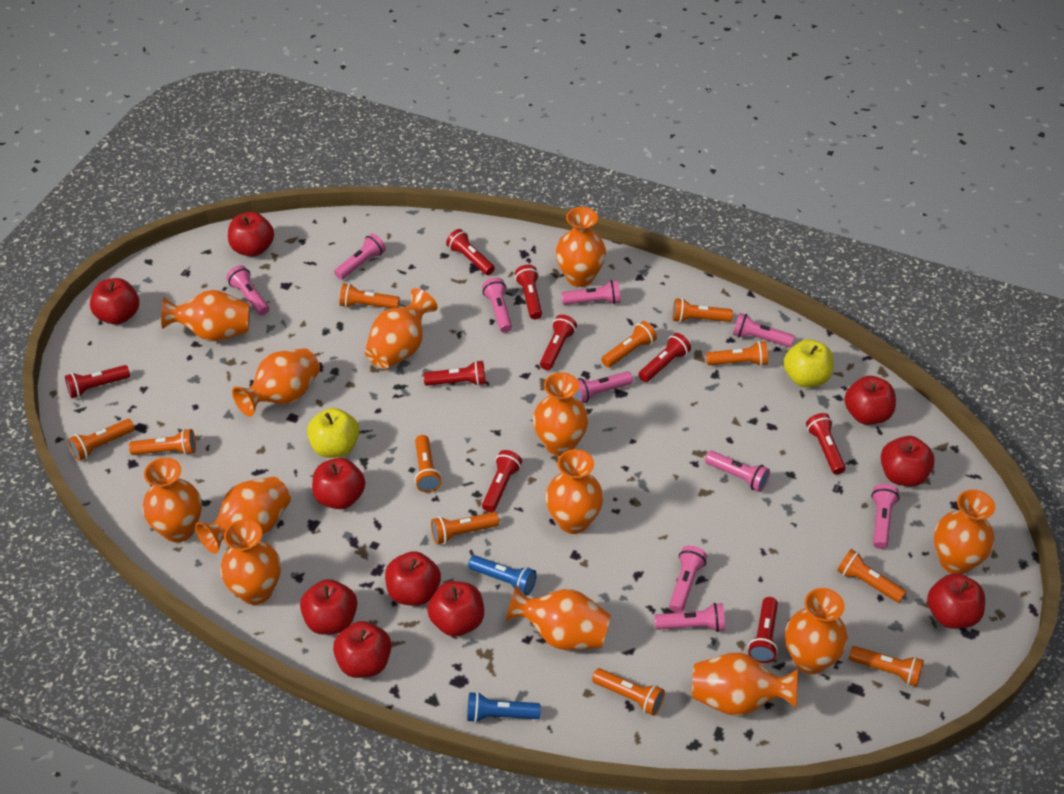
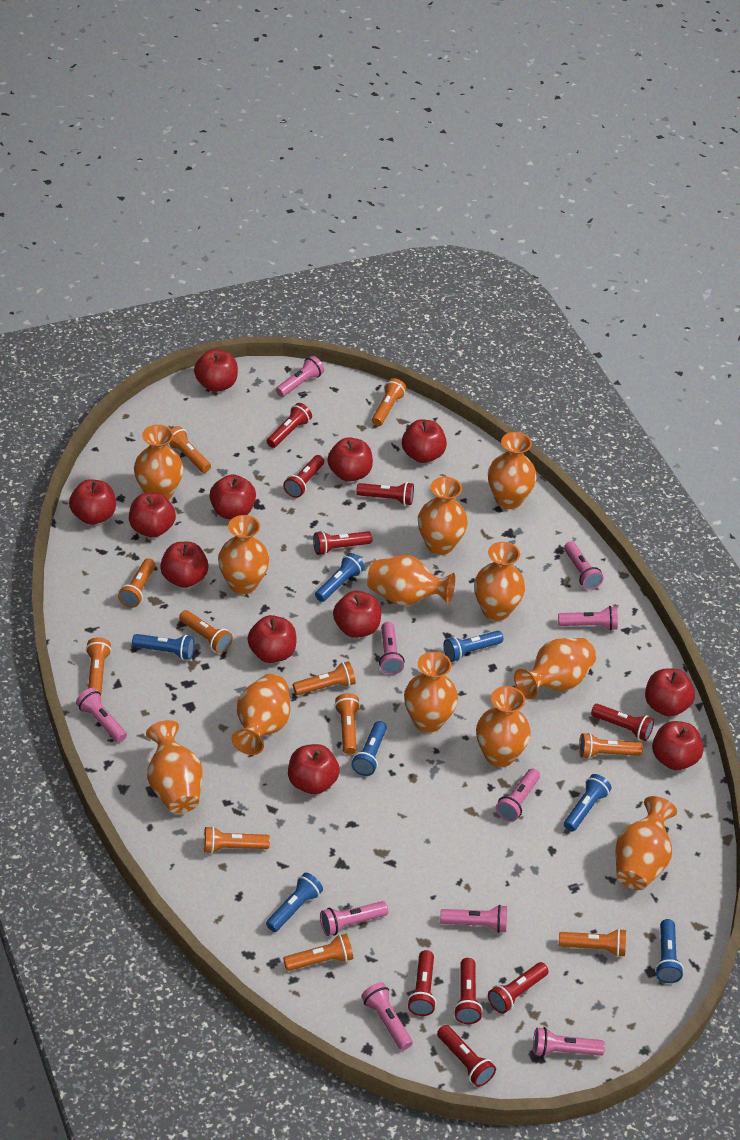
blue flashlight: [467,692,541,723] [468,555,537,596] = 2 -> [132,634,194,660] [266,873,323,932] [315,553,365,602] [351,721,387,776] [444,631,503,662] [564,774,612,832] [655,919,684,983] = 7
orange vase: [143,458,202,543] [161,290,250,342] [195,477,291,554] [220,519,281,605] [232,348,320,417] [365,288,438,369] [506,585,611,650] [533,372,588,456] [546,449,604,534] [556,207,606,287] [692,652,798,716] [785,588,848,674] [934,490,995,575] = 13 -> [134,425,183,500] [146,720,203,814] [218,515,269,594] [231,674,290,755] [367,555,455,606] [404,652,458,733] [418,477,468,555] [474,542,525,621] [476,686,531,767] [488,432,537,509] [514,638,596,699] [616,796,677,890] = 12
red apple: [90,278,139,325] [228,212,274,257] [300,579,357,635] [312,458,365,509] [333,621,392,678] [385,551,441,606] [428,581,484,637] [844,376,896,425] [881,436,935,487] [927,574,985,629] = 10 -> [69,479,116,525] [129,492,176,537] [160,542,209,588] [194,349,238,392] [209,474,256,519] [247,615,296,663] [288,744,340,794] [328,437,373,482] [333,591,381,638] [402,420,447,463] [645,668,695,717] [652,721,703,770] = 12
yellow apple: [307,408,359,458] [784,339,834,387] = 2 -> none = 0

